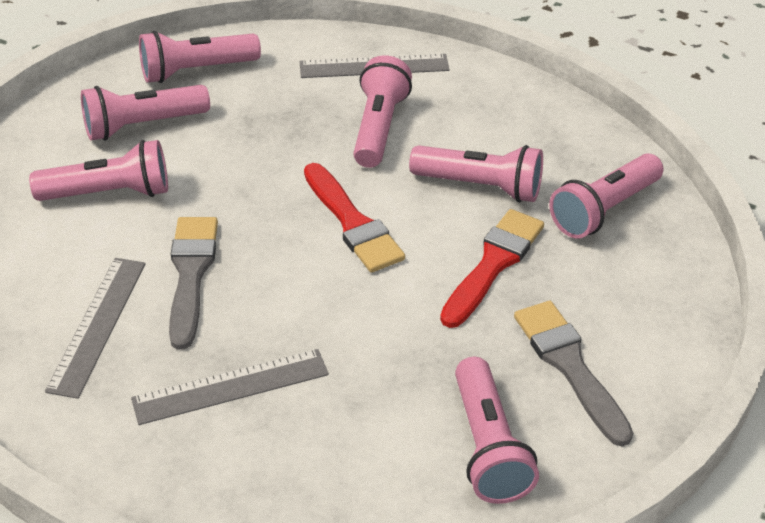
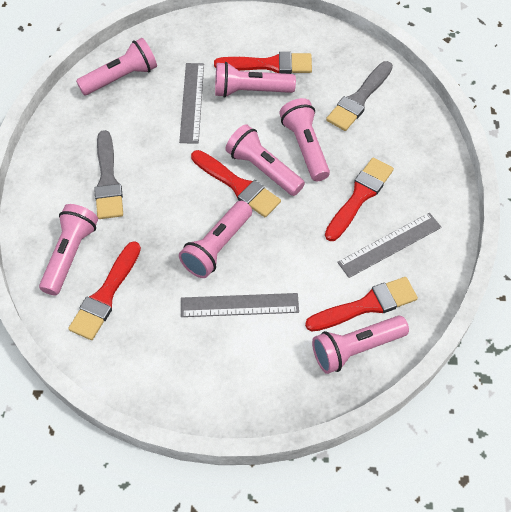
red brush: [304,163,405,273] [440,209,544,328] = 2 -> [68,241,141,340] [191,150,281,217] [214,52,312,74] [305,277,418,332] [325,157,394,241] = 5

